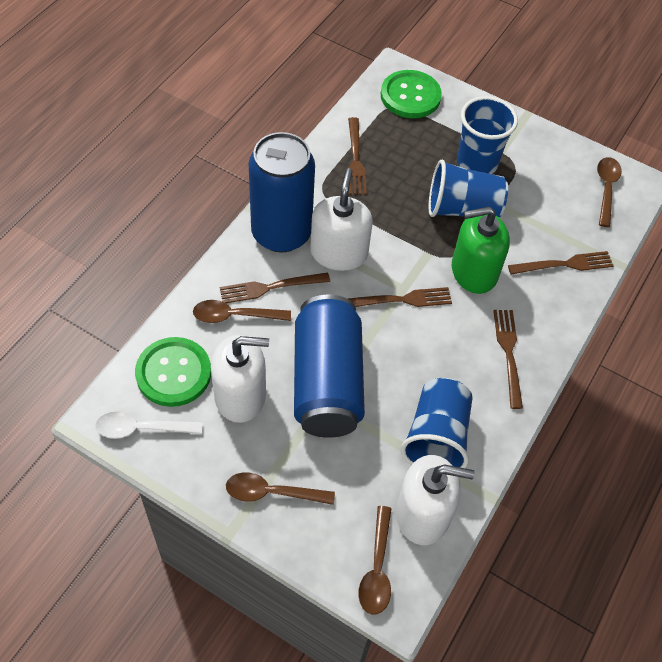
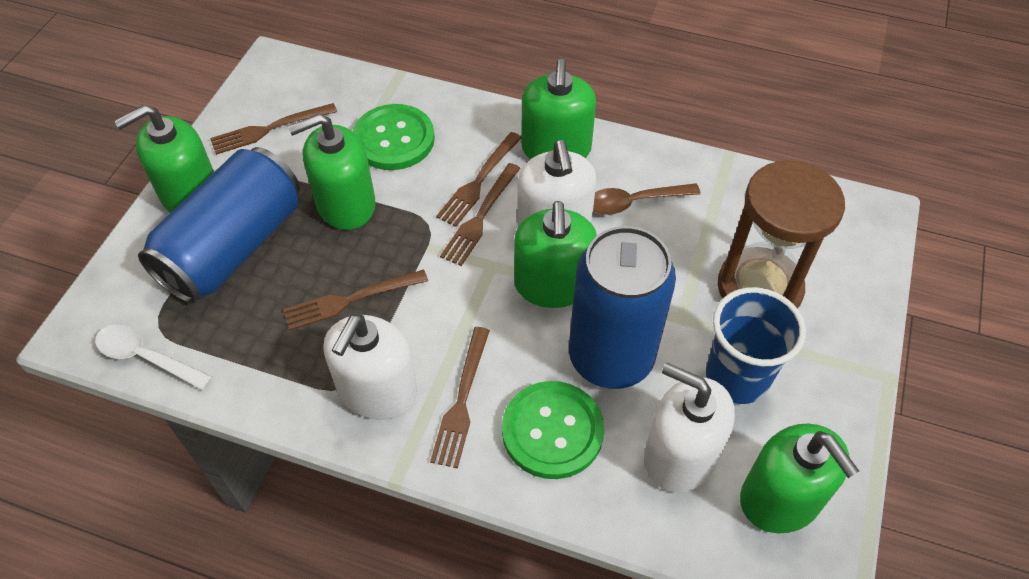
blue cup: [400,378,472,468] [429,159,508,217] [457,96,518,174] = 3 -> [706,287,806,404] = 1
brown hourglass: none = 0 -> [718,160,845,309] = 1
brown spoon: [193,300,291,323] [226,472,335,505] [359,506,392,615] [597,157,622,227] = 4 -> [593,183,701,215] = 1
green soap dispenser: [452,206,510,294] = 1 -> [114,105,214,213] [288,113,376,230] [514,201,597,308] [521,59,596,160] [740,424,859,533] = 5

